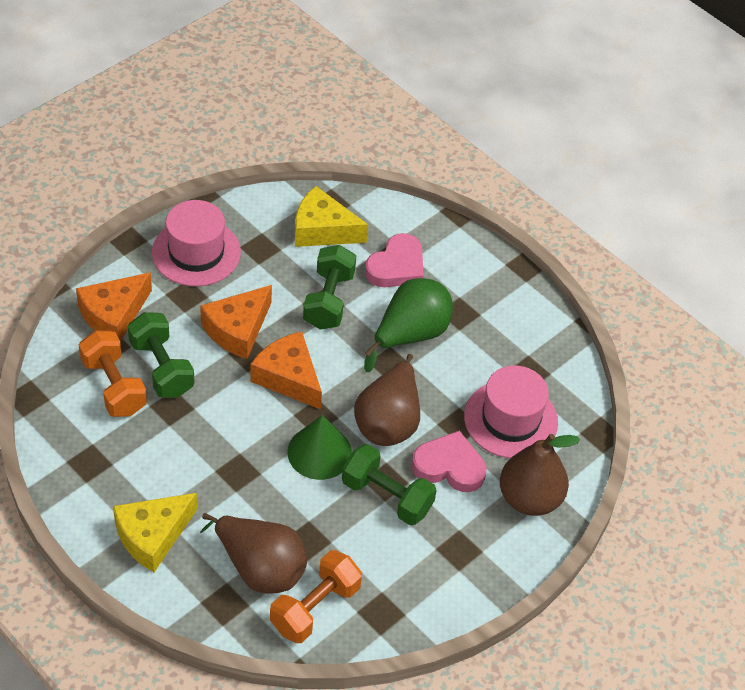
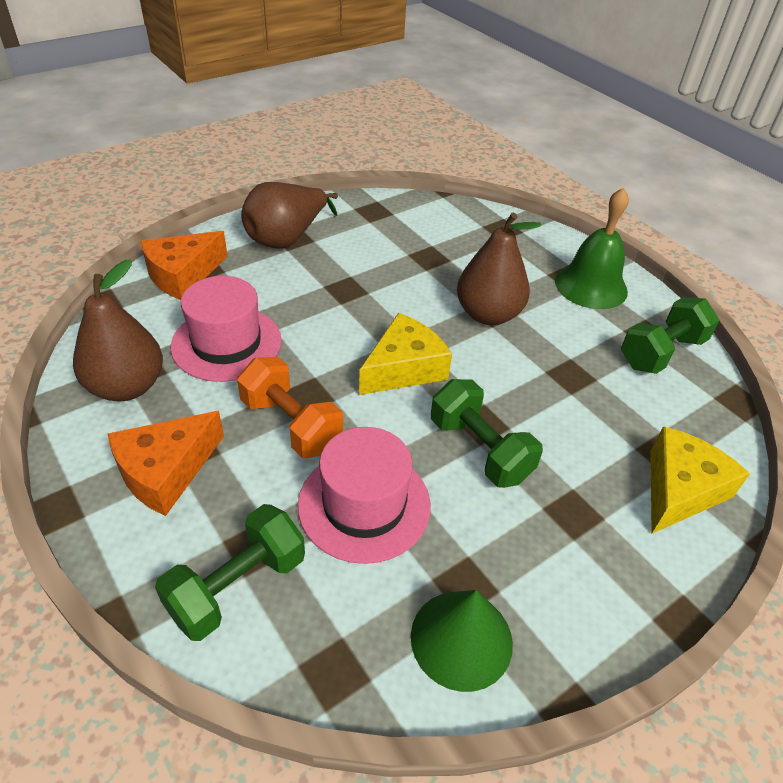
green bell: none = 0 -> [555,188,629,309] = 1
green pear: [364,278,453,372] = 1 -> none = 0
orange cheese: [76,272,152,342] [200,285,272,359] [250,331,322,409] = 3 -> [108,411,224,516] [140,231,228,300] = 2
orange dumbbell: [79,331,147,417] [270,550,362,643] = 2 -> [237,357,343,458] = 1
pink heart: [365,233,424,287] [412,430,486,492] = 2 -> none = 0

